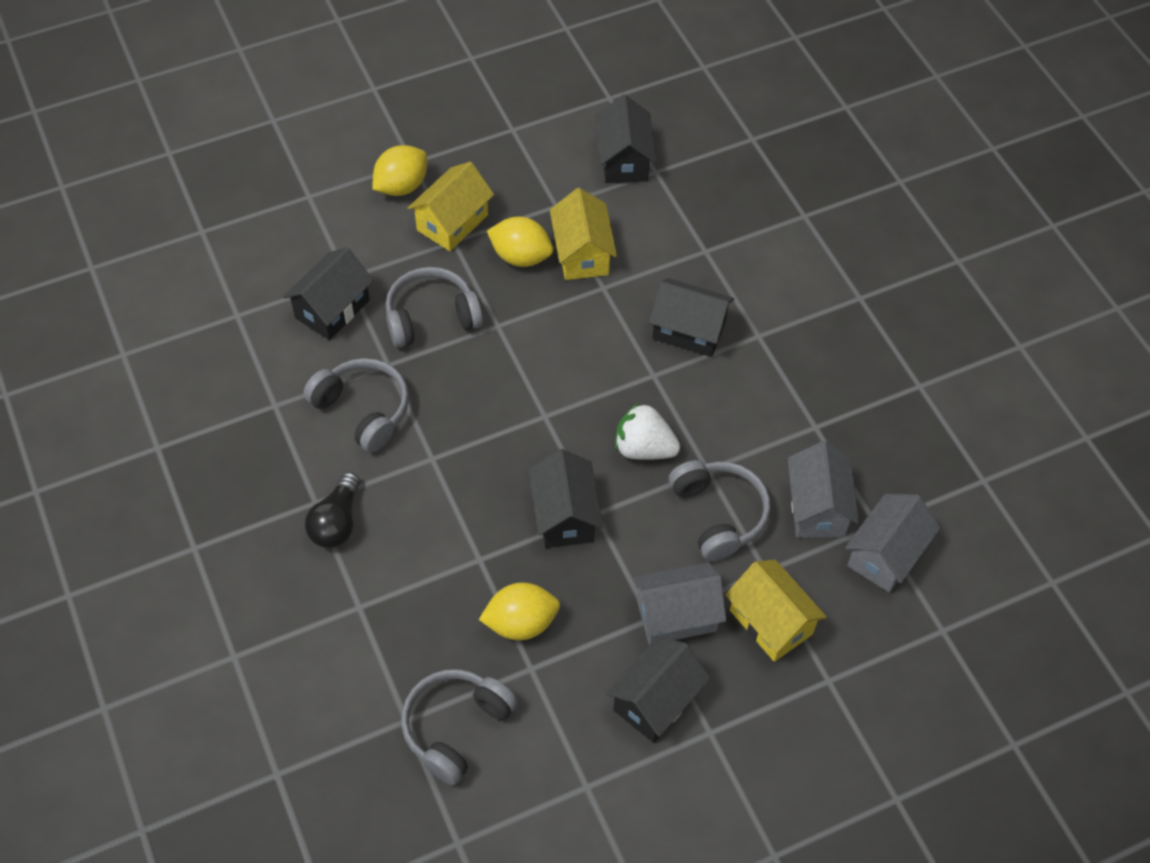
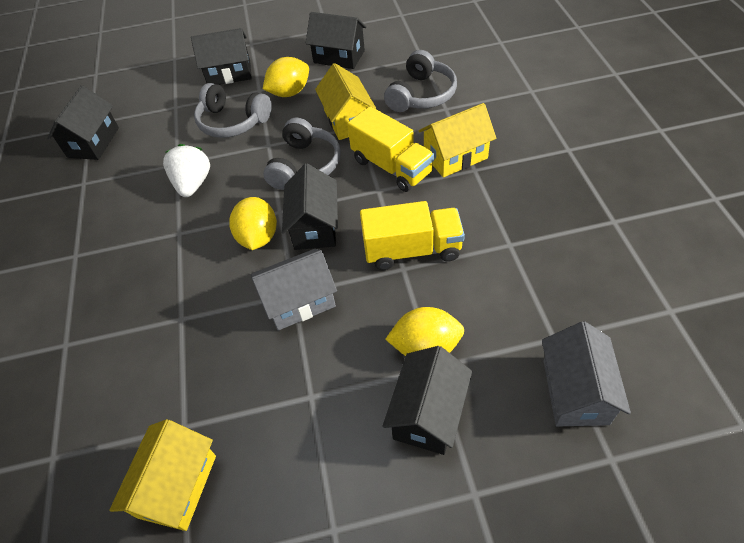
black light bulb: [305,472,360,548] = 1 -> none = 0
grey headphones: [303,358,409,453] [385,267,483,348] [401,669,518,785] [669,460,771,561] = 4 -> [194,83,272,138] [263,118,341,190] [384,50,457,112] = 3
grey house: [633,563,726,645] [788,441,859,538] [845,494,940,593] = 3 -> [251,248,337,330] [542,321,631,427] = 2
yellow truck: none = 0 -> [347,106,435,192] [360,201,465,270] = 2

